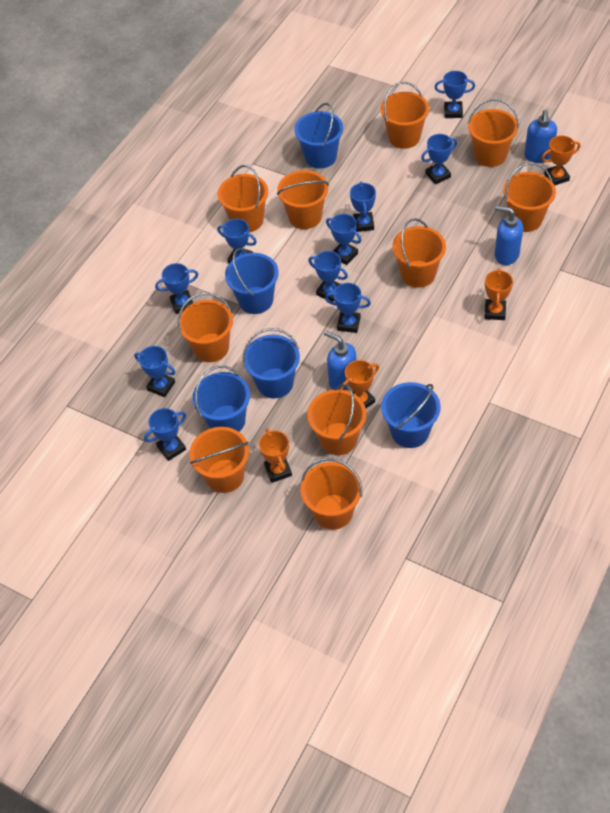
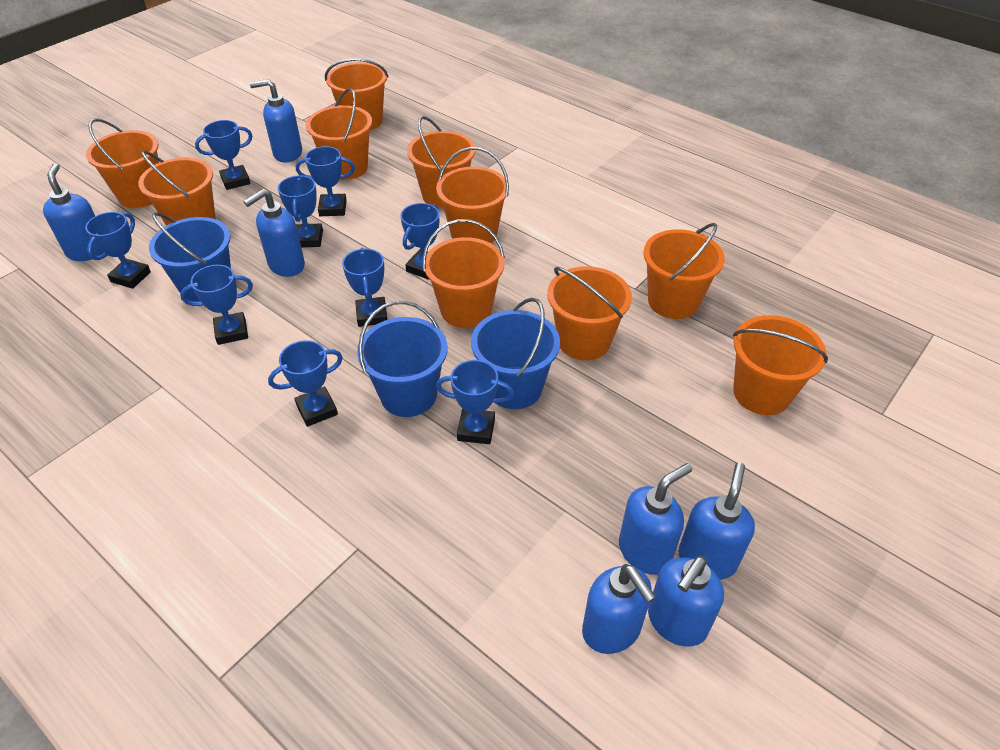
blue bucket: [192,366,250,432] [225,248,279,314] [242,328,300,398] [294,103,343,169] [381,382,441,448] = 5 -> [149,212,231,302] [357,301,448,417] [471,298,560,409] = 3
blue soap dispenser: [324,331,356,390] [495,206,523,265] [524,110,557,163] = 3 -> [43,163,103,261] [243,189,305,277] [250,79,302,163] [582,564,656,654] [619,463,692,575] [648,556,724,646] [678,462,755,580] = 7
blue trophy: [134,346,175,397] [144,408,186,461] [155,263,198,314] [217,219,257,264] [308,251,348,302] [325,283,371,333] [326,214,362,265] [350,182,376,232] [421,134,457,184] [435,71,475,118] = 10 -> [85,212,151,289] [180,265,253,345] [195,120,253,190] [268,340,343,427] [278,175,323,247] [296,146,355,216] [342,248,387,327] [401,203,439,280] [436,360,514,444] = 9
orange trophy: [259,428,292,483] [340,360,379,408] [484,268,513,320] [541,135,580,186] = 4 -> none = 0

